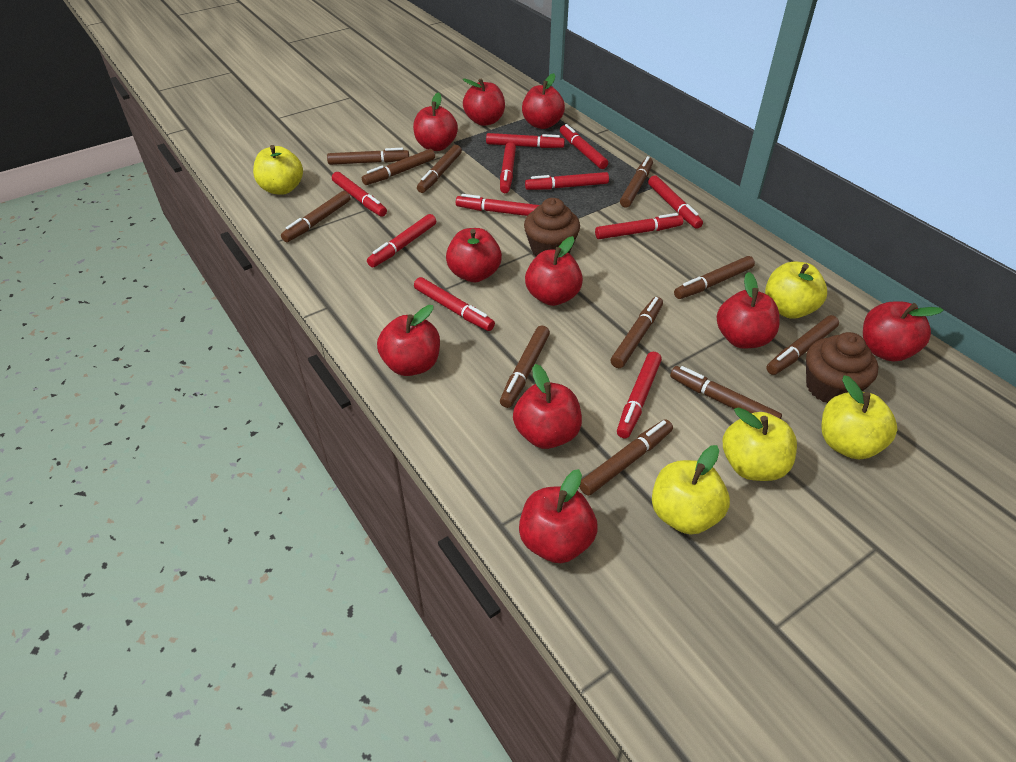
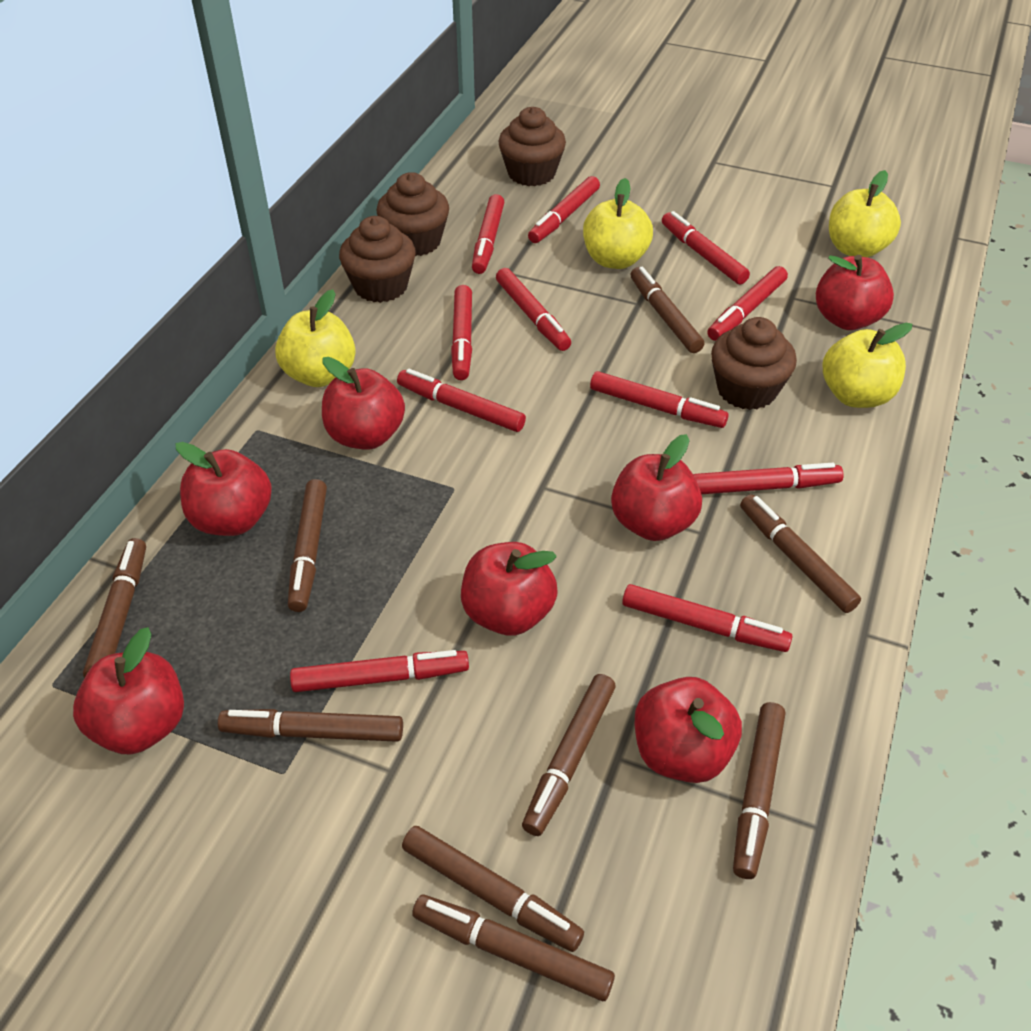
brown cupcake: [524,198,580,256] [806,332,878,403] = 2 -> [339,216,416,303] [377,172,449,256] [498,107,566,186] [711,317,797,410] = 4
brown marker: [281,191,350,242] [327,148,409,165] [362,149,435,185] [417,145,462,193] [500,326,550,408] [579,419,673,496] [611,297,663,368] [620,156,653,207] [670,366,782,419] [674,256,755,299] [766,315,839,375] = 11 -> [83,538,146,678] [218,709,403,742] [288,479,327,612] [402,826,584,952] [412,895,615,1001] [522,674,616,836] [630,267,704,353] [733,702,785,879] [740,494,861,613] = 9
red apple: [377,305,440,376] [413,92,458,151] [446,228,502,282] [463,78,505,126] [513,364,582,449] [519,469,598,563] [522,73,565,129] [525,236,583,306] [717,272,780,349] [863,301,943,362] = 10 -> [73,627,184,755] [176,442,272,536] [322,357,405,450] [461,542,558,636] [611,434,702,541] [635,677,742,783] [816,255,894,330] = 7
yellow apple: [253,145,303,195] [652,445,730,534] [723,407,797,481] [765,262,827,319] [821,375,897,459] = 5 -> [275,289,356,387] [583,178,653,269] [823,323,912,408] [829,170,901,258] = 4

